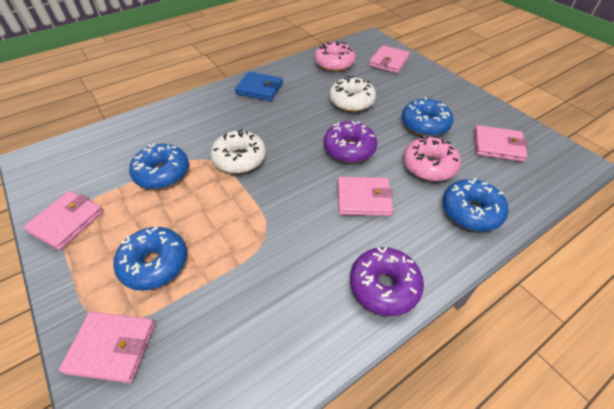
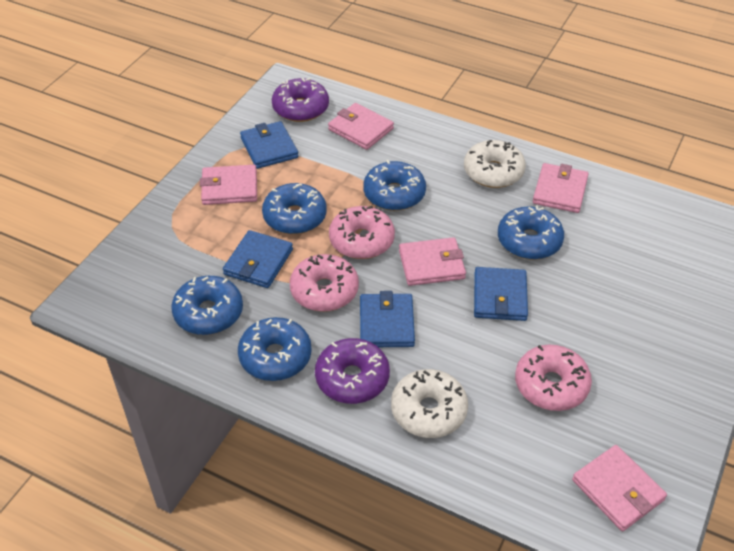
blue donut: [113,226,187,290] [129,143,189,189] [402,97,453,137] [442,178,509,231] = 4 -> [171,276,243,335] [238,317,312,381] [262,183,327,234] [363,160,426,211] [498,205,564,260] = 5
blue wallet: [235,72,283,101] = 1 -> [223,230,293,288] [240,121,298,169] [360,291,415,347] [474,267,528,321] = 4
pink donut: [314,41,356,72] [403,136,461,181] = 2 -> [290,254,359,312] [329,206,395,259] [515,345,592,411] = 3

